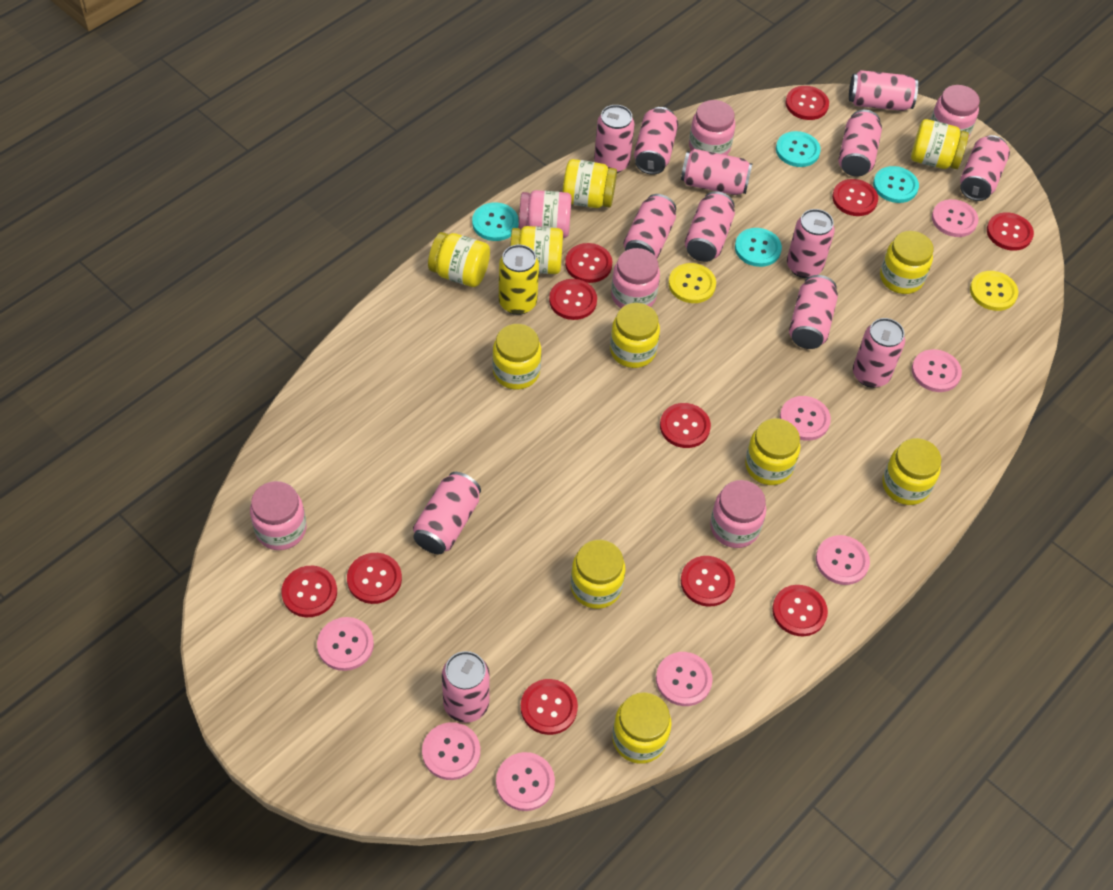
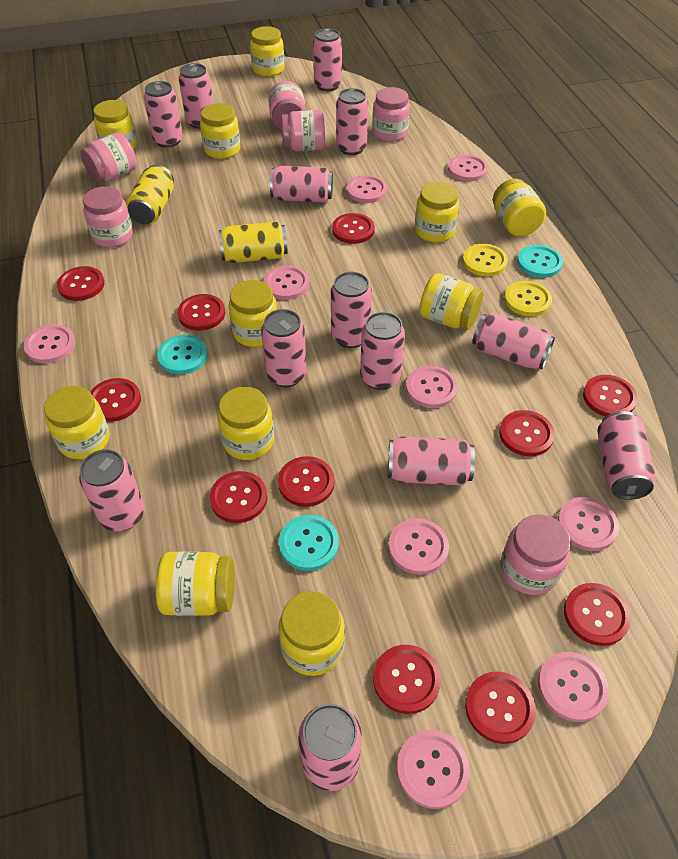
pink button: [317,617,374,671] [422,722,480,780] [496,752,555,811] [656,652,713,706] [780,396,831,441] [816,535,870,585] [912,349,962,392] [932,199,979,237] = 8 -> [24,324,76,363] [264,265,309,300] [347,175,387,203] [389,518,449,575] [397,730,470,809] [406,366,458,408] [448,155,488,181] [538,652,609,722] [558,497,619,551] = 9
turquoise button: [472,202,519,241] [735,228,782,267] [776,131,821,167] [873,166,919,203] = 4 -> [157,335,208,374] [279,515,339,571] [517,245,563,278] = 3
yellow can: [499,245,539,315] = 1 -> [126,165,174,225] [219,222,288,263] = 2

